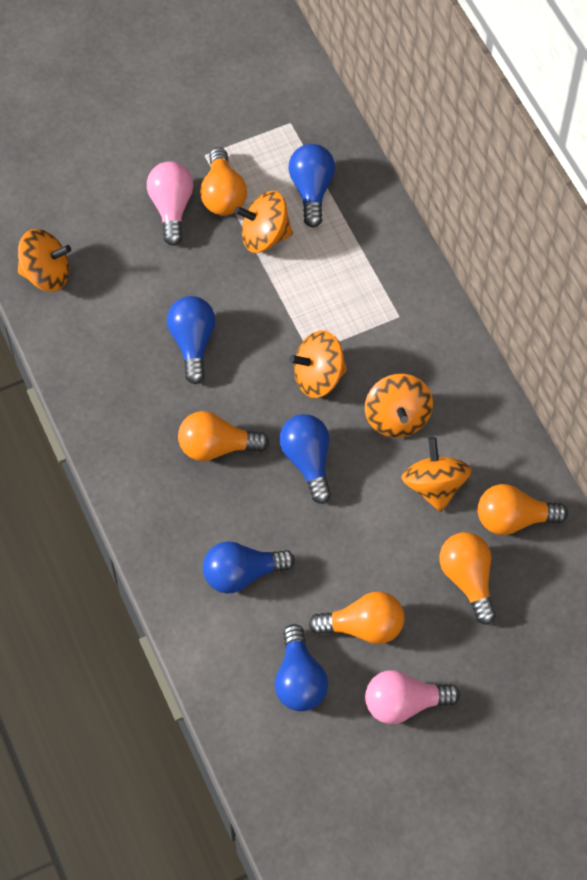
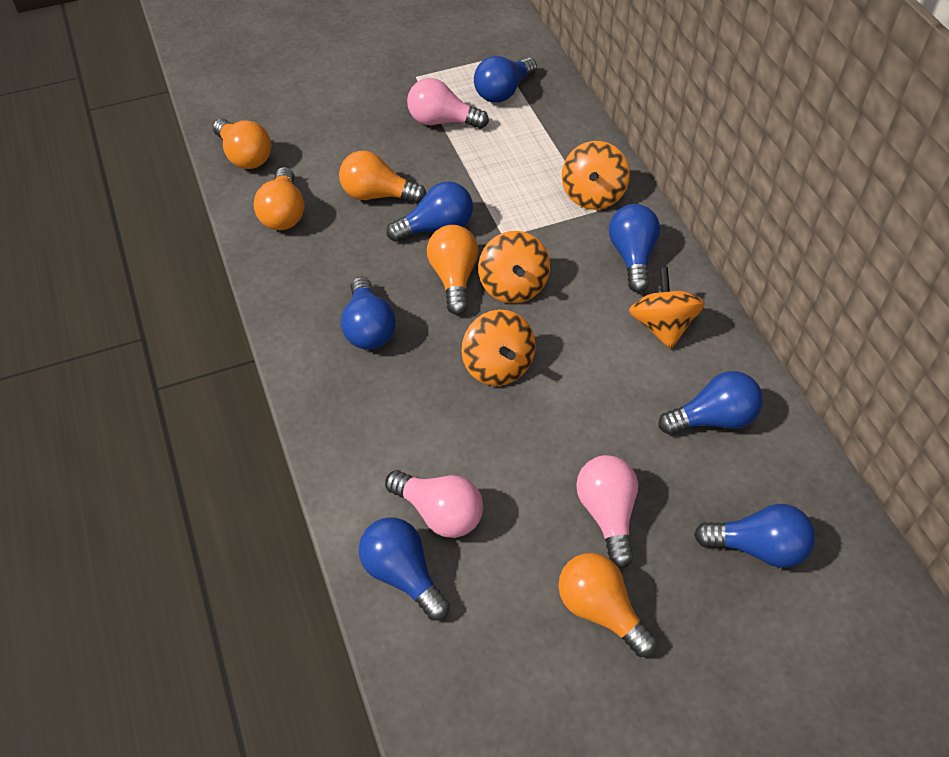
blue light bulb: [167,296,215,384] [203,541,295,594] [275,624,328,711] [279,414,331,504] [289,144,335,228] = 5 -> [341,277,396,350] [359,518,450,620] [386,181,473,242] [474,56,537,103] [609,204,660,292] [658,371,763,435] [694,504,815,568] = 7
orange spinning top: [18,229,71,292] [234,191,293,253] [289,330,347,398] [365,374,433,438] [402,437,471,512] = 5 -> [461,310,536,386] [478,231,550,303] [562,141,630,210] [629,267,705,349] = 4
pink light bulb: [147,162,193,246] [365,670,460,724] = 2 -> [385,470,483,538] [407,78,489,129] [576,455,638,569] = 3

